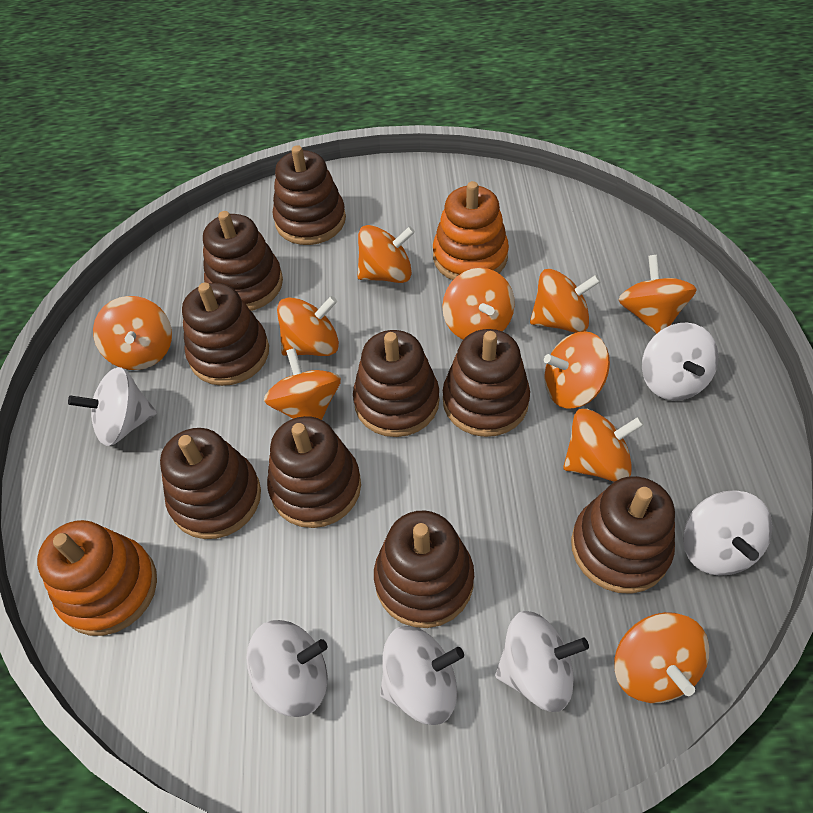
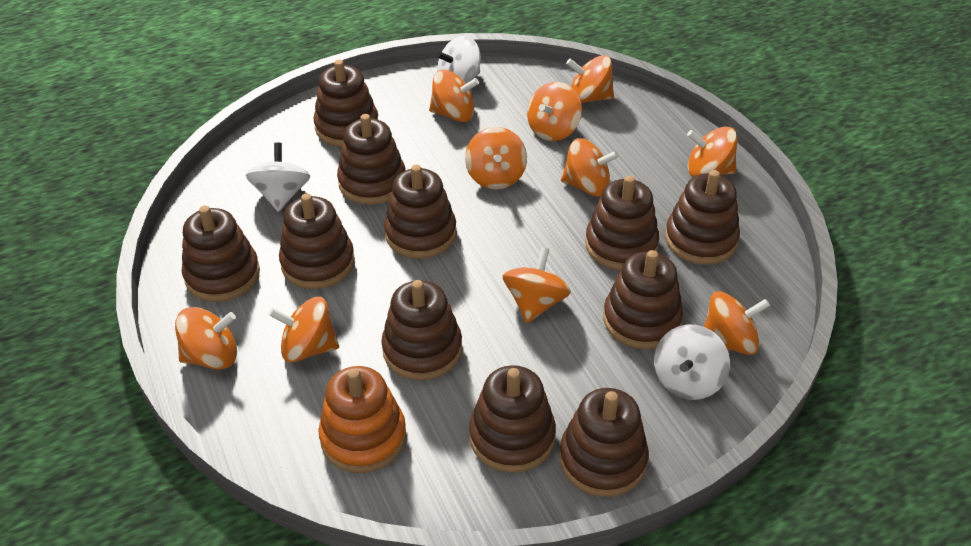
brown stacking toy: [160,428,261,539] [182,283,269,386] [203,211,283,311] [267,416,361,528] [273,145,346,245] [353,330,440,437] [374,511,474,628] [443,329,530,437] [571,476,675,594] = 9 -> [182,206,260,302] [279,193,355,289] [314,60,378,147] [337,114,406,205] [381,280,462,380] [384,165,456,259] [469,365,556,473] [559,388,649,497] [585,176,659,270] [603,250,683,349] [665,170,740,265] = 11
orange stacking toy: [37,520,157,636] [433,181,509,280] = 2 -> [318,366,406,473] = 1
white spinning top: [68,367,157,446] [246,620,327,717] [380,626,464,725] [495,611,589,712] [642,323,719,401] [683,491,772,576] = 6 -> [246,142,310,212] [436,36,481,84] [654,324,730,400] = 3

